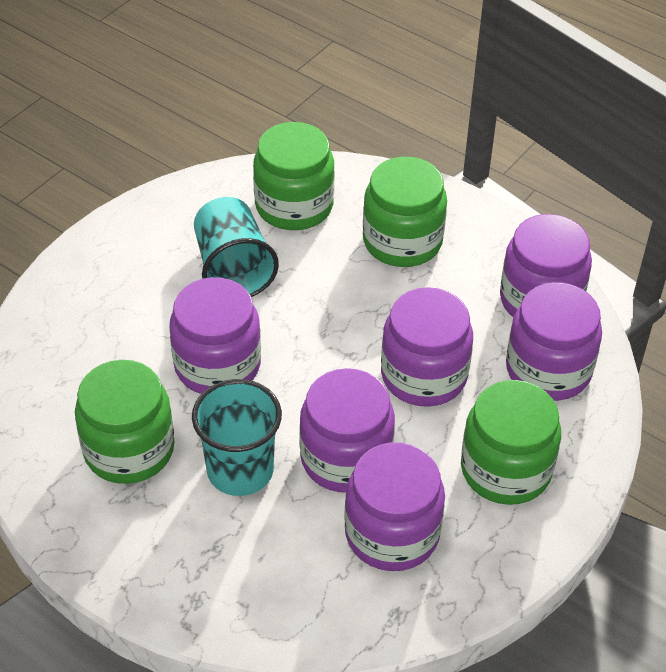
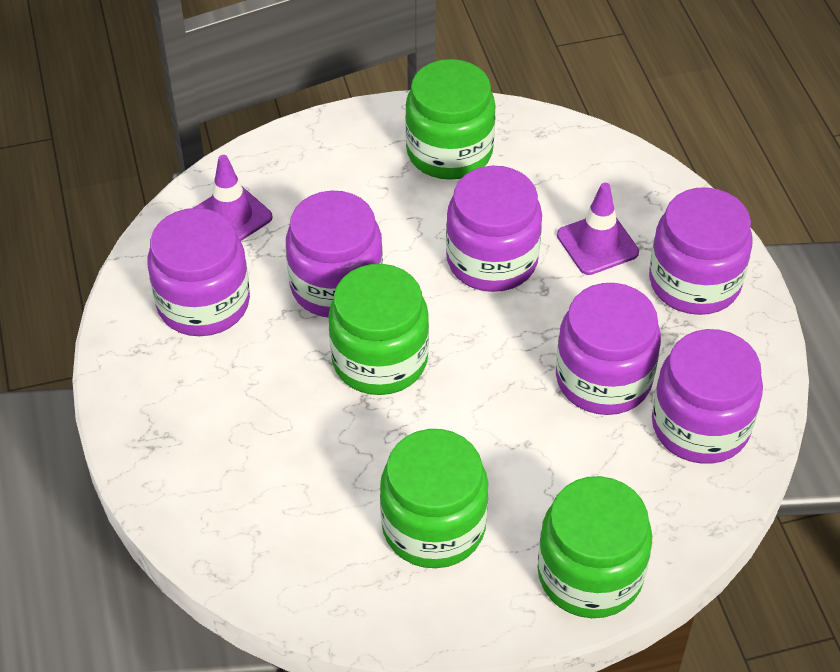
purple traffic cone: none = 0 -> [194,155,273,241] [557,183,639,275] = 2
turquoise cup: [192,379,282,496] [194,197,279,297] = 2 -> none = 0

